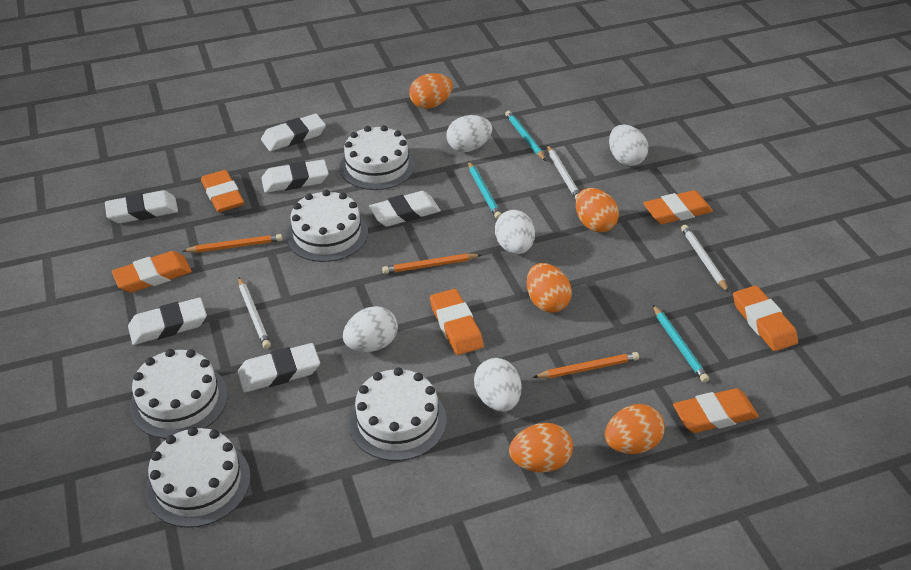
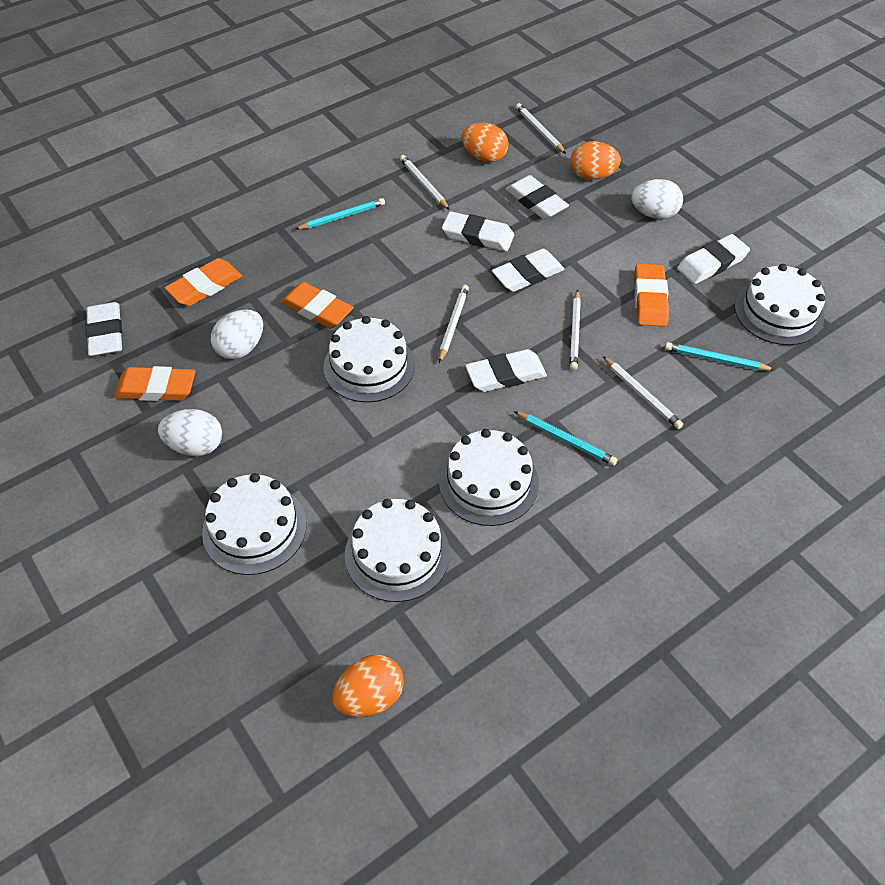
orange egg: [409,73,453,109] [509,423,573,472] [527,263,572,313] [576,188,619,232] [605,404,665,454] = 5 -> [332,655,404,717] [461,123,508,163] [570,141,621,180] = 3
orange eraser: [112,251,192,293] [201,170,244,212] [430,289,484,355] [643,190,713,224] [673,388,759,433] [733,285,798,351] = 6 -> [114,366,196,401] [165,258,242,306] [280,282,354,329] [634,264,669,326] = 4
orange pencil: [183,234,283,253] [382,253,481,274] [533,352,639,378] = 3 -> none = 0
white egg: [343,306,398,352] [446,115,492,152] [474,358,521,411] [495,210,535,254] [609,124,648,166] = 5 -> [158,409,222,456] [211,309,263,359] [631,179,683,219] = 3
white pencil: [238,277,271,349] [547,145,580,199] [681,225,729,293] = 3 -> [400,155,449,210] [439,285,469,363] [516,103,566,154] [570,289,581,370] [603,356,683,429] = 5

